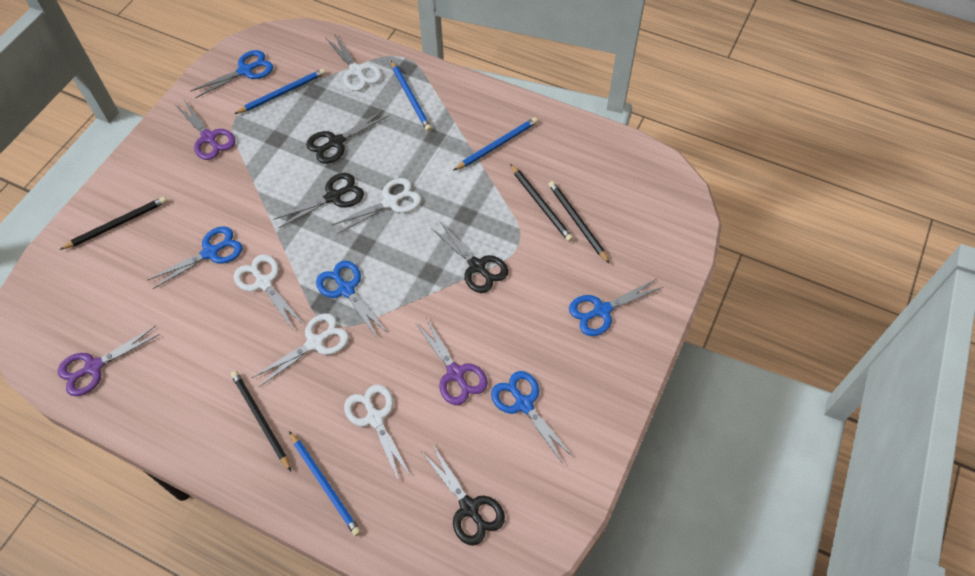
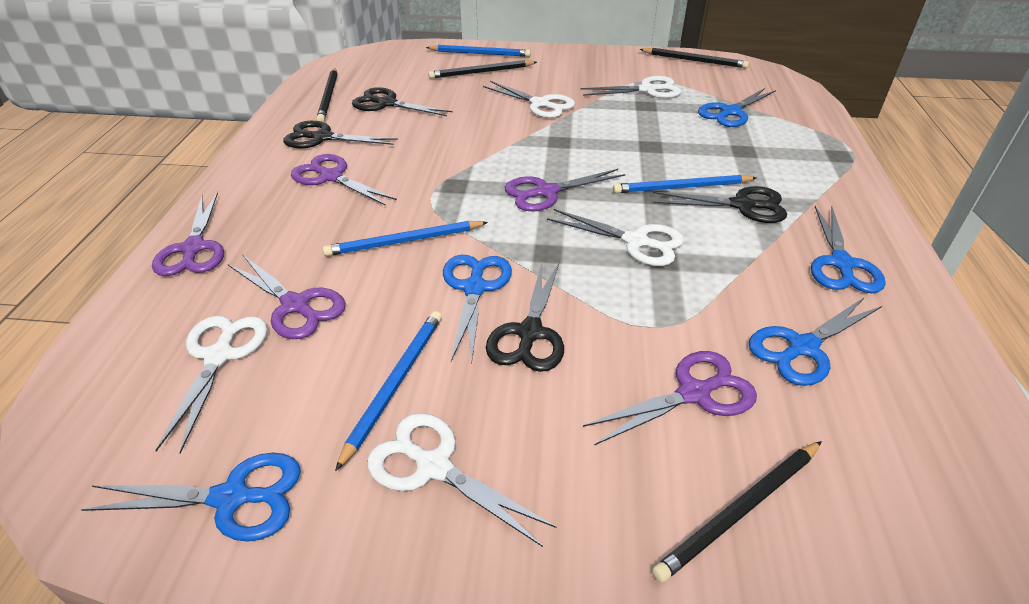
purple scissors: [58,326,160,396] [176,100,235,160] [416,318,488,405] = 3 -> [152,192,224,276] [228,254,346,339] [291,154,397,206] [505,169,626,211] [583,351,757,445] = 5

